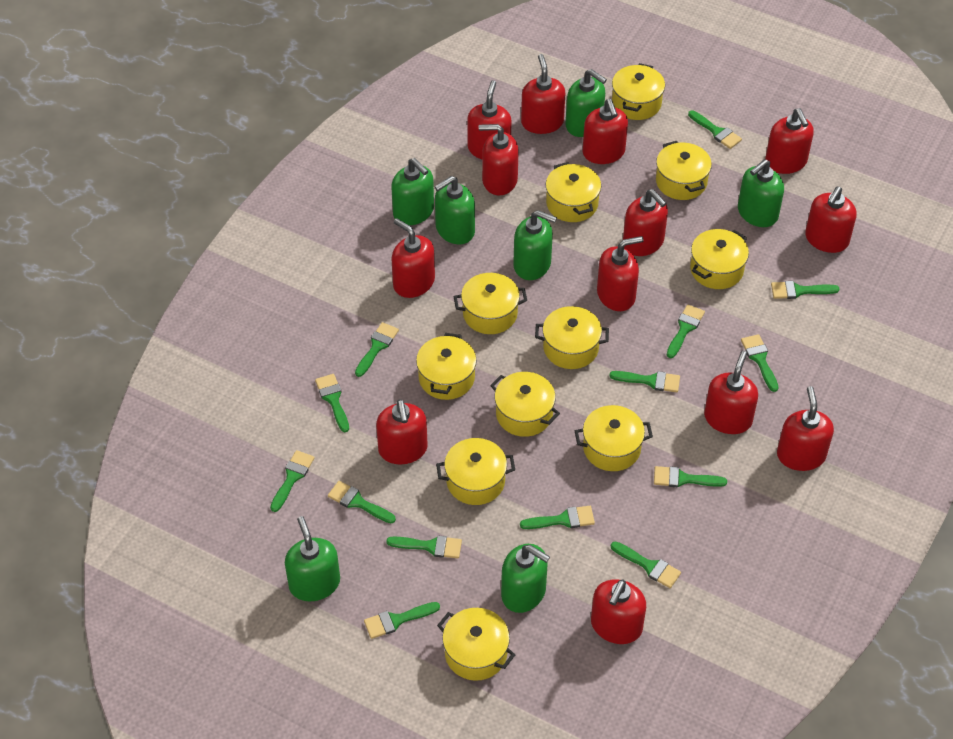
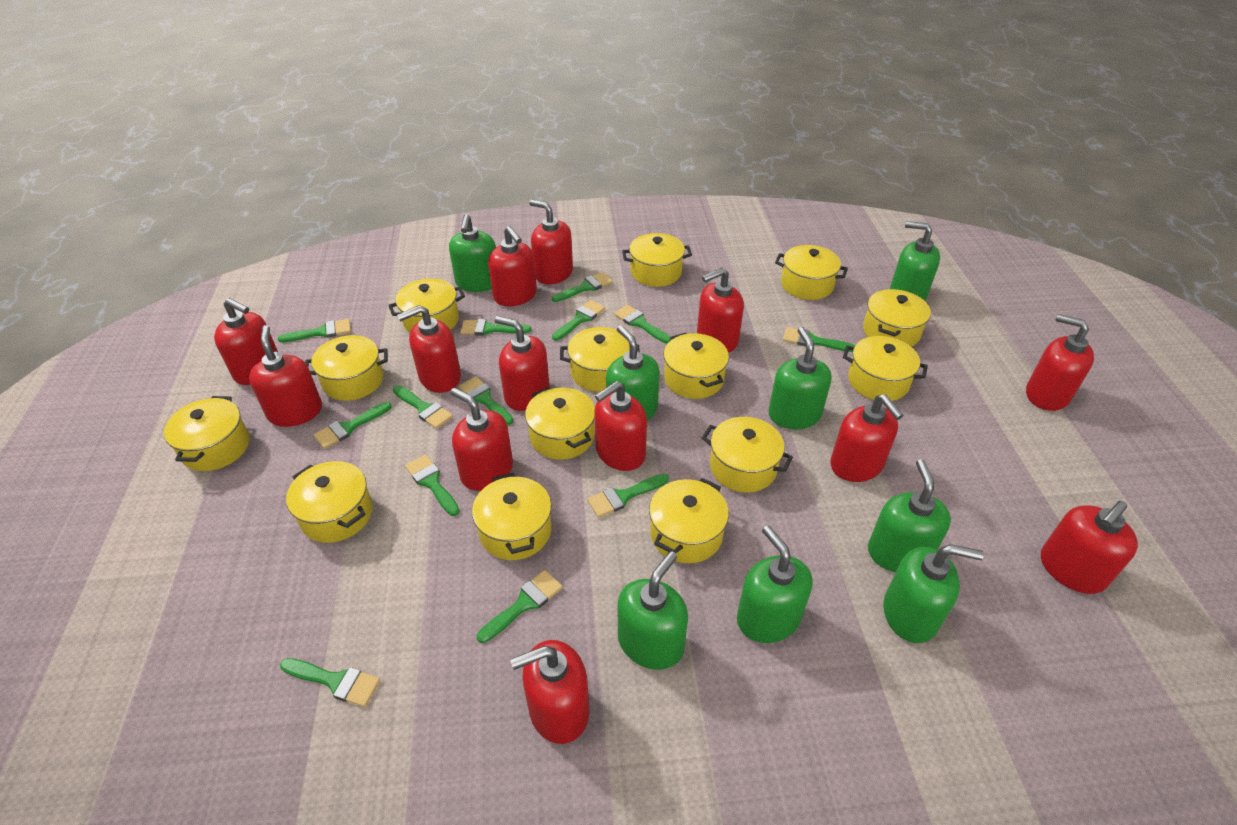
green brush: [270,450,314,512] [315,374,349,432] [328,481,396,523] [355,322,399,377] [364,602,440,639] [386,535,462,559] [520,506,595,529] [609,371,680,392] [611,541,681,588] [654,466,727,487] [667,304,705,358] [688,110,742,149] [741,334,779,392] [771,281,839,299] = 14 -> [278,319,351,343] [280,658,380,707] [314,402,392,449] [393,385,453,429] [405,455,460,516] [458,376,513,425] [460,319,531,336] [477,570,562,643] [552,272,613,302] [552,300,605,341] [587,474,669,517] [614,305,671,344] [783,327,855,352] = 13
green soap dispenser: [285,516,340,601] [391,158,434,225] [435,176,475,244] [501,544,550,613] [513,210,557,280] [566,69,607,137] [738,159,784,227] = 7 -> [449,214,496,292] [606,325,660,421] [618,551,688,670] [737,525,813,643] [768,327,831,429] [868,459,951,572] [884,544,984,643] [890,221,940,301] = 8
yellow pot: [416,333,477,400] [436,438,515,505] [437,608,515,681] [453,273,527,334] [490,372,560,437] [535,306,609,369] [546,162,601,222] [575,405,653,471] [612,63,665,120] [656,141,712,200] [690,229,749,289] = 11 -> [164,396,249,471] [286,461,372,543] [305,335,388,401] [388,279,465,333] [472,473,552,560] [525,387,595,460] [560,327,640,392] [622,233,692,287] [649,478,729,563] [664,332,729,399] [702,417,793,492] [775,245,848,300] [843,336,928,401] [863,289,931,347] = 14

